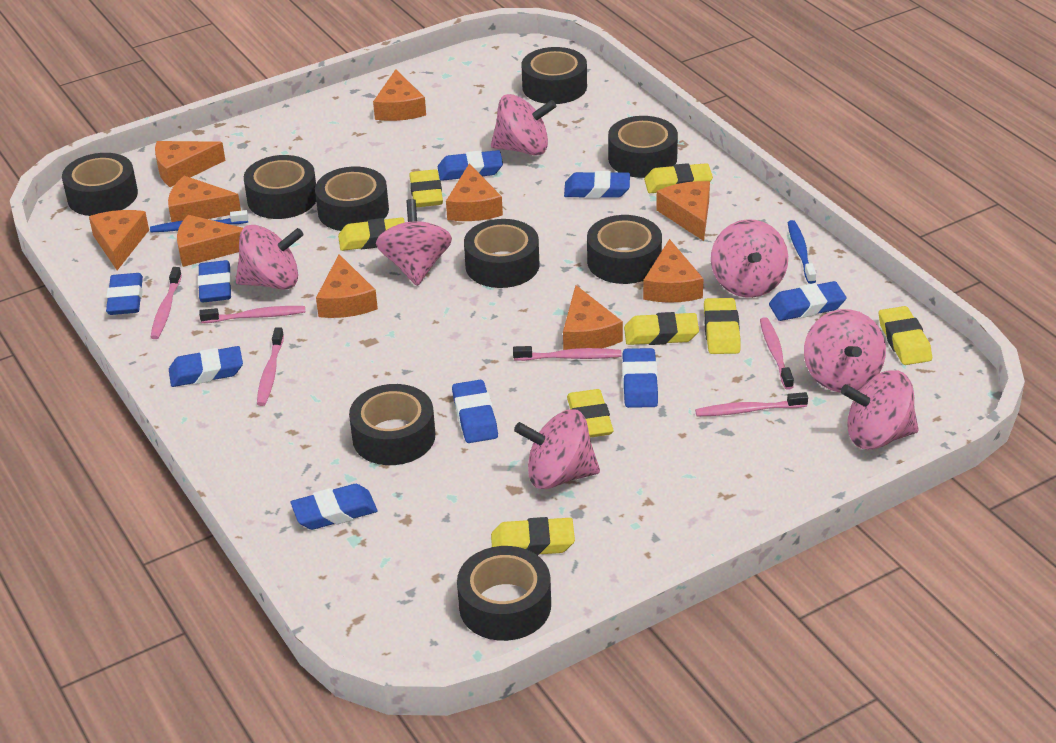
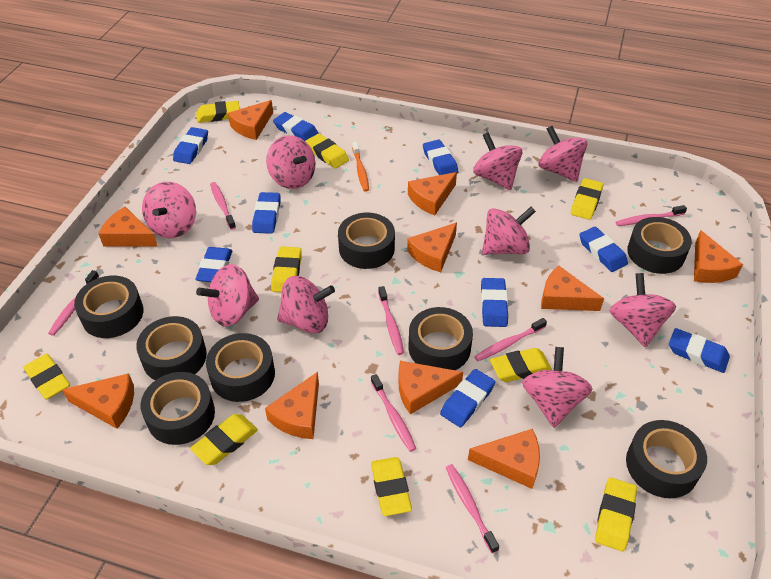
black tape: [62,153,138,216] [244,155,316,219] [315,167,389,231] [349,384,435,465] [457,546,551,641] [464,219,540,288] [521,47,587,104] [587,215,662,284] [608,116,678,178] = 9 -> [74,276,143,338] [136,316,207,380] [141,372,215,445] [206,333,275,402] [338,213,395,269] [408,307,473,370] [626,420,707,498] [627,217,692,274] = 8
blue toothbrush: [150,210,248,232] [788,220,816,284] = 2 -> none = 0
orange toothbrush: none = 0 -> [352,142,369,192] = 1
pink spinning top: [236,225,303,290] [376,199,452,286] [491,94,557,156] [514,409,600,489] [711,219,788,298] [804,309,886,393] [841,370,919,450] = 7 -> [142,182,196,238] [196,264,259,327] [266,135,315,189] [277,276,335,333] [473,132,522,190] [482,207,536,255] [522,347,592,428] [538,126,587,182] [609,273,676,347] = 9
pink toothbrush: [150,267,182,339] [199,306,305,323] [257,327,284,406] [513,346,621,361] [695,392,808,416] [760,317,794,390] = 6 -> [48,270,99,336] [210,182,236,230] [371,374,416,452] [378,286,404,355] [446,464,499,553] [474,318,547,361] [616,205,687,226] = 7
yellow eraser: [338,217,405,251] [410,169,443,207] [491,517,575,556] [567,389,614,438] [624,312,699,345] [644,163,713,193] [704,298,741,354] [879,306,932,365] = 8 -> [24,354,70,400] [190,414,258,465] [196,101,240,123] [271,246,302,292] [305,134,349,169] [371,457,412,516] [490,348,552,382] [571,178,603,220] [595,478,637,551] = 9

